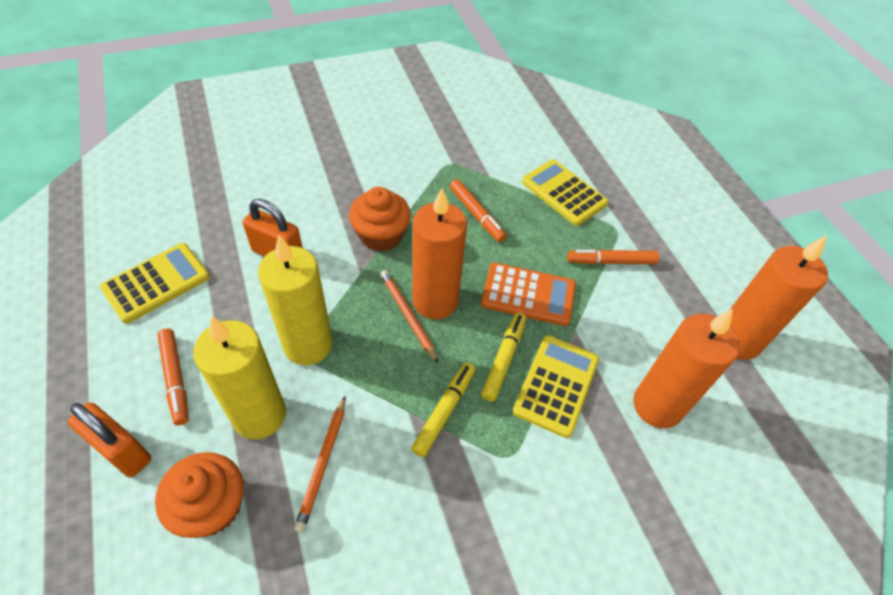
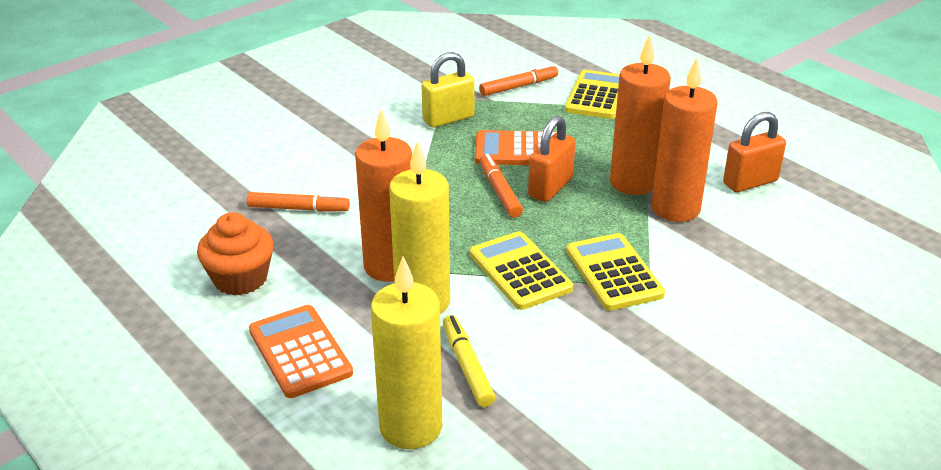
orange calculator: [481,262,576,326] = 1 -> [249,305,353,398] [475,130,557,165] = 2
orange cupcake: [155,452,244,538] [349,187,411,252] = 2 -> [197,212,274,296] = 1
orange pencil: [294,396,346,533] [380,270,438,363] = 2 -> none = 0
yellow marker: [411,362,475,457] [481,313,526,402] = 2 -> [443,315,495,407] = 1
yellow padlock: none = 0 -> [421,52,475,128] = 1

